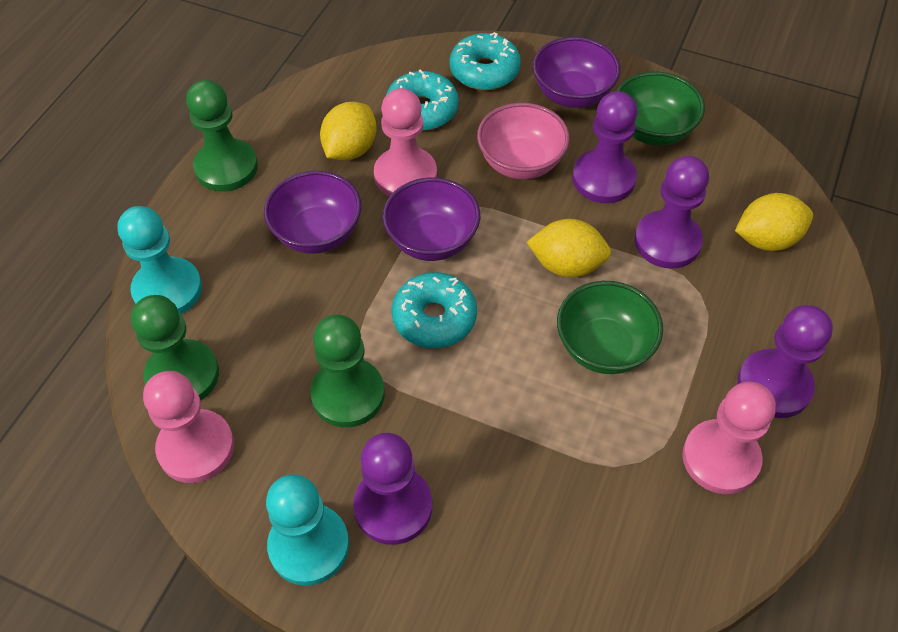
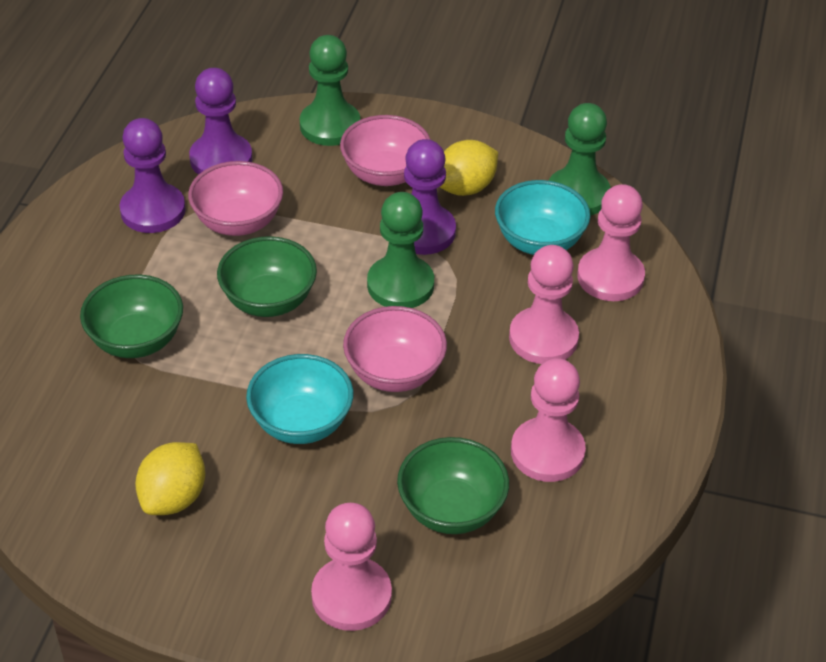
green bowl: [557,281,663,374] [617,71,705,146] = 2 -> [80,275,183,358] [217,236,317,317] [397,437,509,534] = 3
pink bowl: [477,103,570,179] = 1 -> [188,161,283,236] [340,115,431,186] [343,306,447,392] = 3
pink pawn: [143,371,234,483] [374,88,437,197] [682,382,776,494] = 3 -> [311,503,392,631] [509,245,579,364] [511,358,586,482] [577,184,645,301] = 4
purple bowl: [264,171,361,254] [382,177,480,261] [533,37,620,108] = 3 -> none = 0
purple pawn: [353,433,432,545] [572,91,638,203] [634,156,709,269] [738,305,833,418] = 4 -> [120,118,185,233] [189,68,252,175] [404,139,456,255] = 3
turquoise bowl: none = 0 -> [246,354,354,444] [495,180,590,255] = 2
turquoise donut: [386,69,459,131] [392,272,477,348] [449,32,521,90] = 3 -> none = 0
turquoise pawn: [118,206,202,315] [266,474,349,586] = 2 -> none = 0
yellow lemon: [320,102,377,161] [526,219,611,278] [735,193,813,251] = 3 -> [135,442,205,515] [440,140,498,196] = 2

